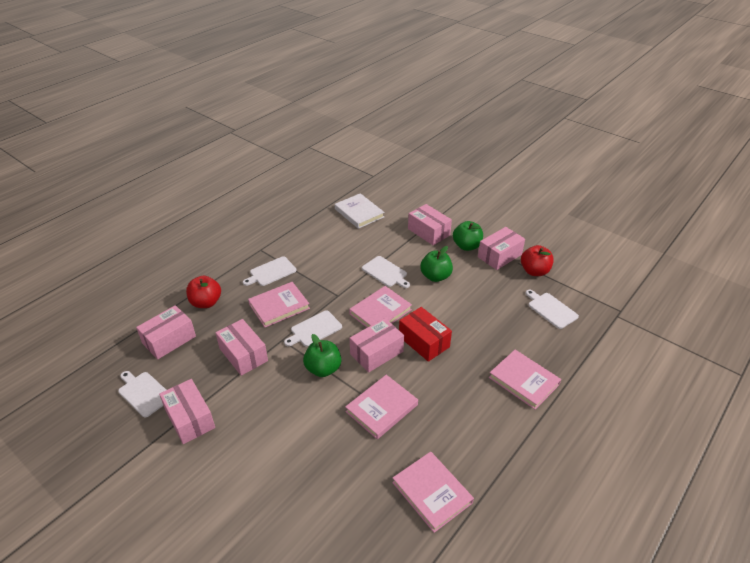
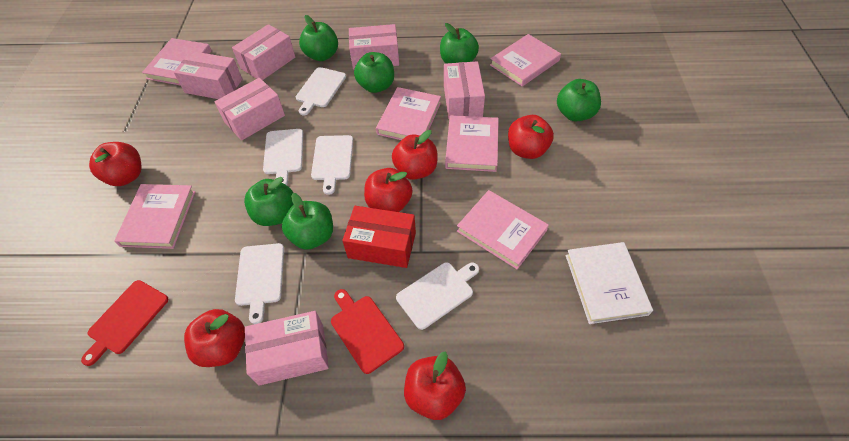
green apple: [303,334,341,377] [420,246,453,282] [453,221,483,251] = 3 -> [244,177,294,226] [282,193,333,250] [299,15,338,61] [354,52,394,93] [440,23,479,63] [557,79,601,122] = 6
pink book: [248,282,310,327] [345,375,418,439] [349,286,412,328] [392,451,474,533] [489,350,561,410] = 5 -> [114,184,195,249] [142,38,212,86] [376,87,441,140] [445,115,499,172] [457,190,549,269] [490,34,561,86] = 6
red apple: [186,276,221,308] [521,245,554,276] = 2 -> [89,142,142,186] [184,309,245,367] [364,168,413,212] [392,130,438,180] [404,351,466,420] [508,115,554,159] = 6
red cutting board: none = 0 -> [81,280,168,366] [331,289,404,374] = 2

